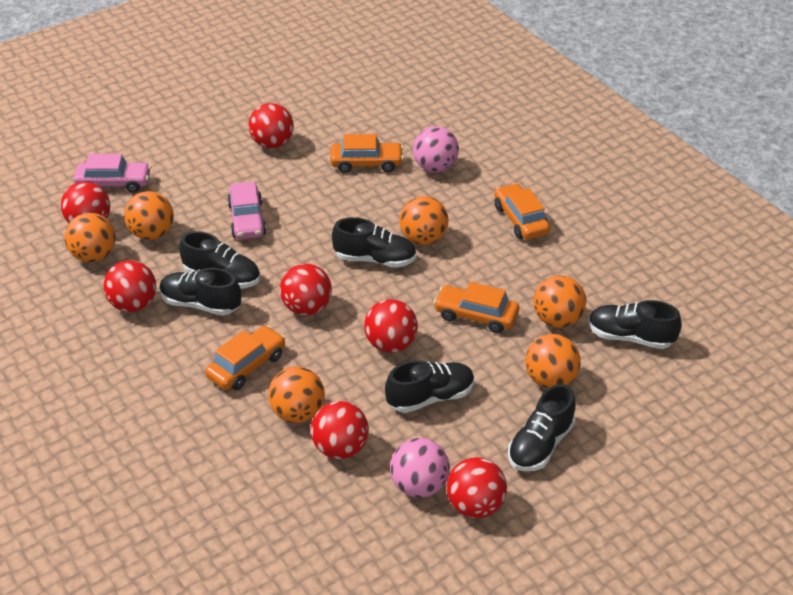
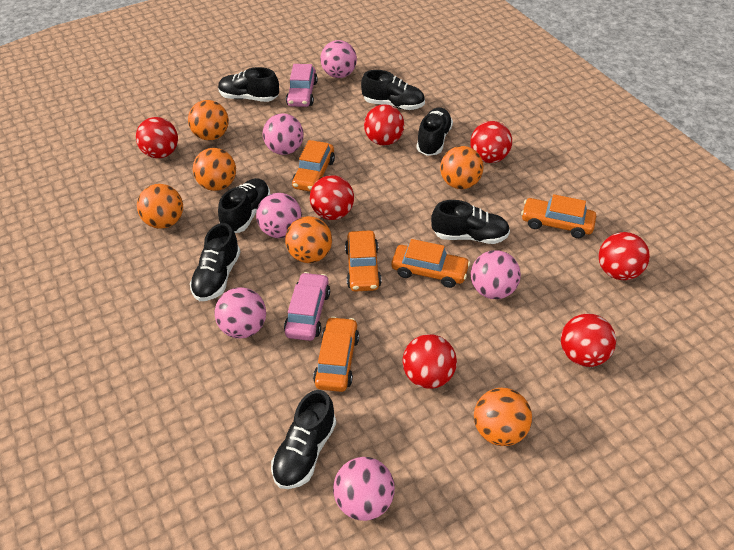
black shoe: [159,268,241,316] [179,231,260,289] [332,217,416,267] [385,360,474,413] [508,384,576,471] [588,300,682,349] = 6 -> [190,223,241,301] [218,67,279,102] [218,178,270,233] [271,390,336,489] [361,70,425,110] [416,108,453,156] [431,200,510,244] = 7
orange car: [205,325,285,390] [330,134,404,173] [433,282,519,333] [494,183,550,240] = 4 -> [292,140,335,192] [313,316,359,392] [345,230,382,292] [392,239,470,288] [521,194,596,238] = 5
pink ball: [390,438,450,498] [413,126,459,172] = 2 -> [215,287,266,339] [256,193,302,238] [263,113,304,155] [320,40,357,78] [333,457,395,521] [471,250,521,299] = 6

